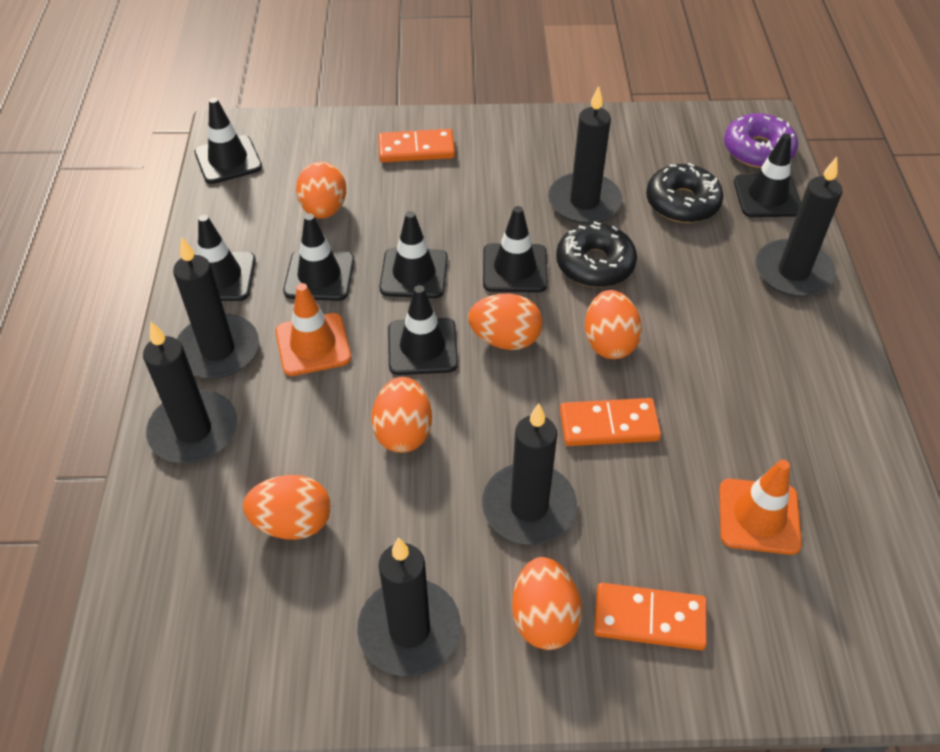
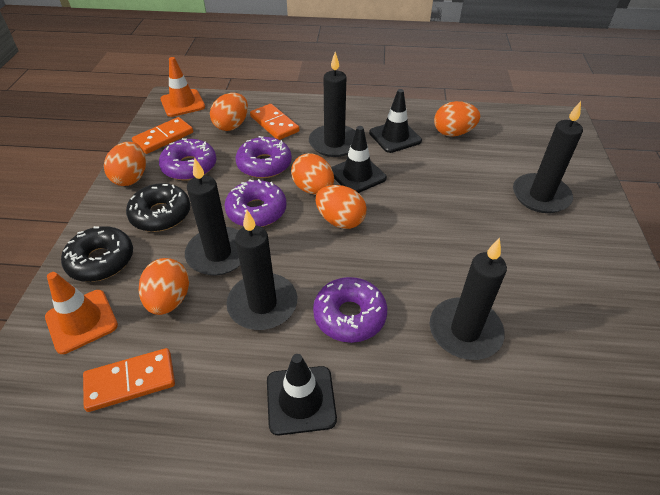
black candle: [143,322,237,463] [173,237,259,379] [357,537,461,676] [482,403,577,545] [548,86,622,224] [756,157,842,297] = 6 -> [185,158,240,275] [227,210,297,330] [309,52,355,157] [430,238,507,360] [513,101,583,213] = 5
black traffic cone: [194,98,262,184] [195,215,256,301] [283,214,354,301] [379,211,448,298] [388,285,458,375] [483,206,548,293] [734,134,801,217] = 7 -> [267,354,337,435] [331,126,387,193] [369,89,422,153] = 3
purple donut: [724,113,798,168] = 1 -> [159,138,216,181] [225,179,286,227] [235,136,292,178] [313,277,387,343] = 4

